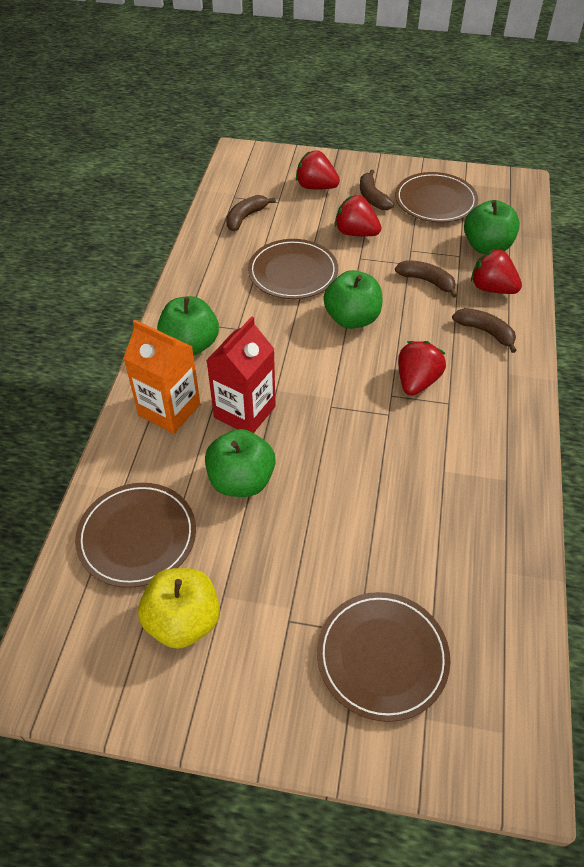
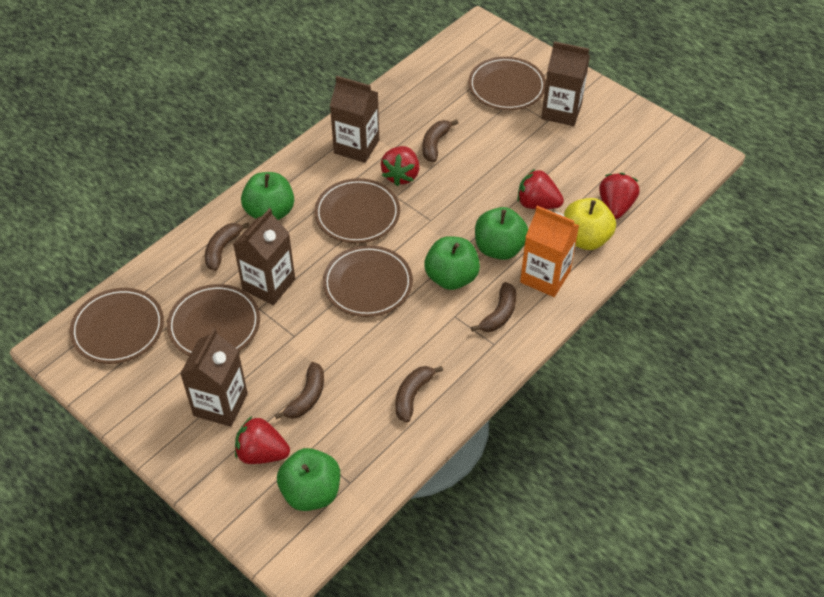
brown banana: [226,195,276,231] [360,170,394,210] [395,260,457,298] [452,308,517,353] = 4 -> [205,222,250,271] [275,362,324,419] [395,366,443,422] [423,119,458,162] [471,282,516,332] = 5
brown carton: none = 0 -> [180,328,248,427] [233,208,295,305] [330,76,379,163] [541,41,590,126] = 4
brown plate: [75,483,196,588] [248,239,338,299] [317,592,451,722] [395,172,478,223] = 4 -> [70,288,164,364] [167,284,260,356] [314,178,400,243] [323,245,413,317] [468,57,546,110] = 5
red carton: [206,316,276,433] = 1 -> none = 0

